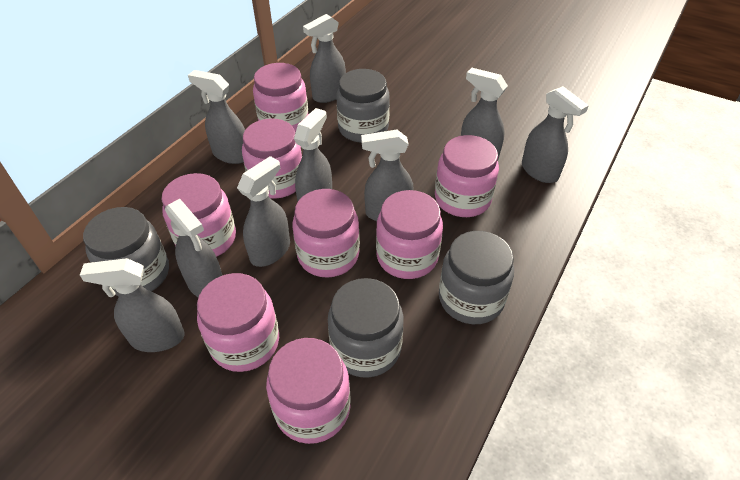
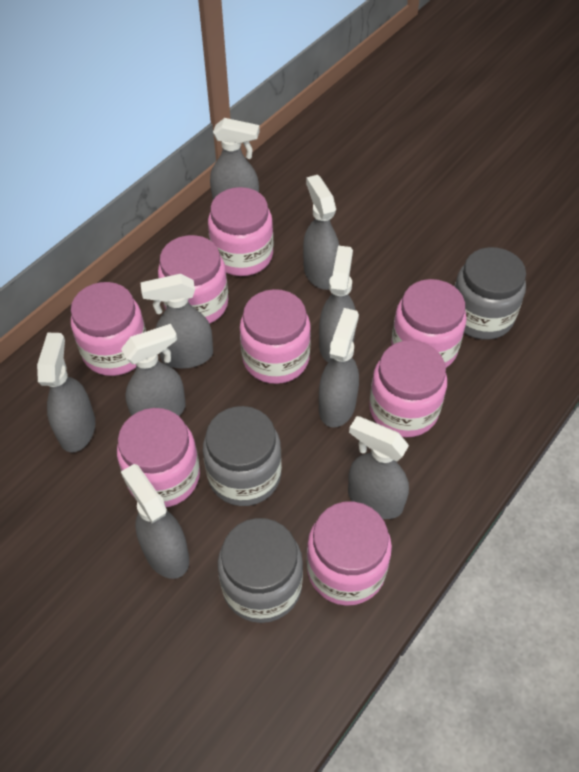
grey jar: [83,207,169,296] [328,278,403,378] [336,69,390,143] [439,231,514,324] = 4 -> [203,406,282,506] [218,518,303,623] [454,247,526,339] = 3

